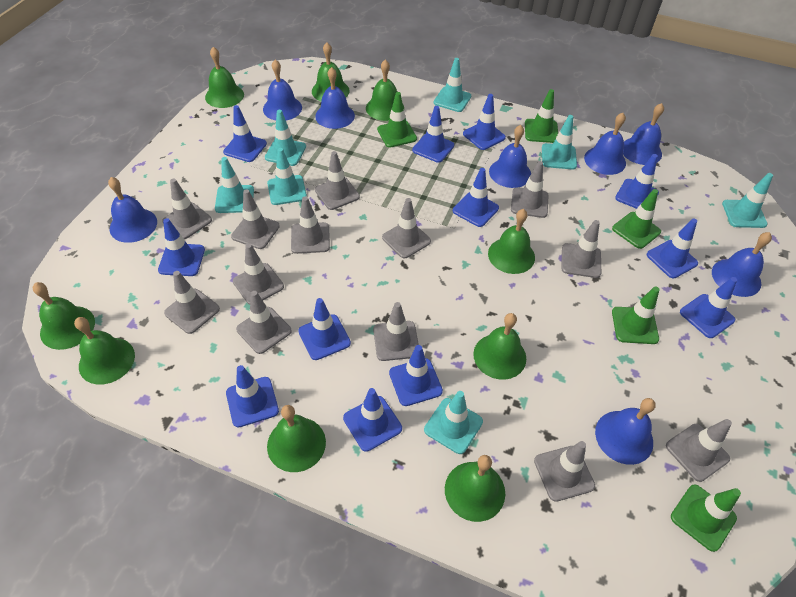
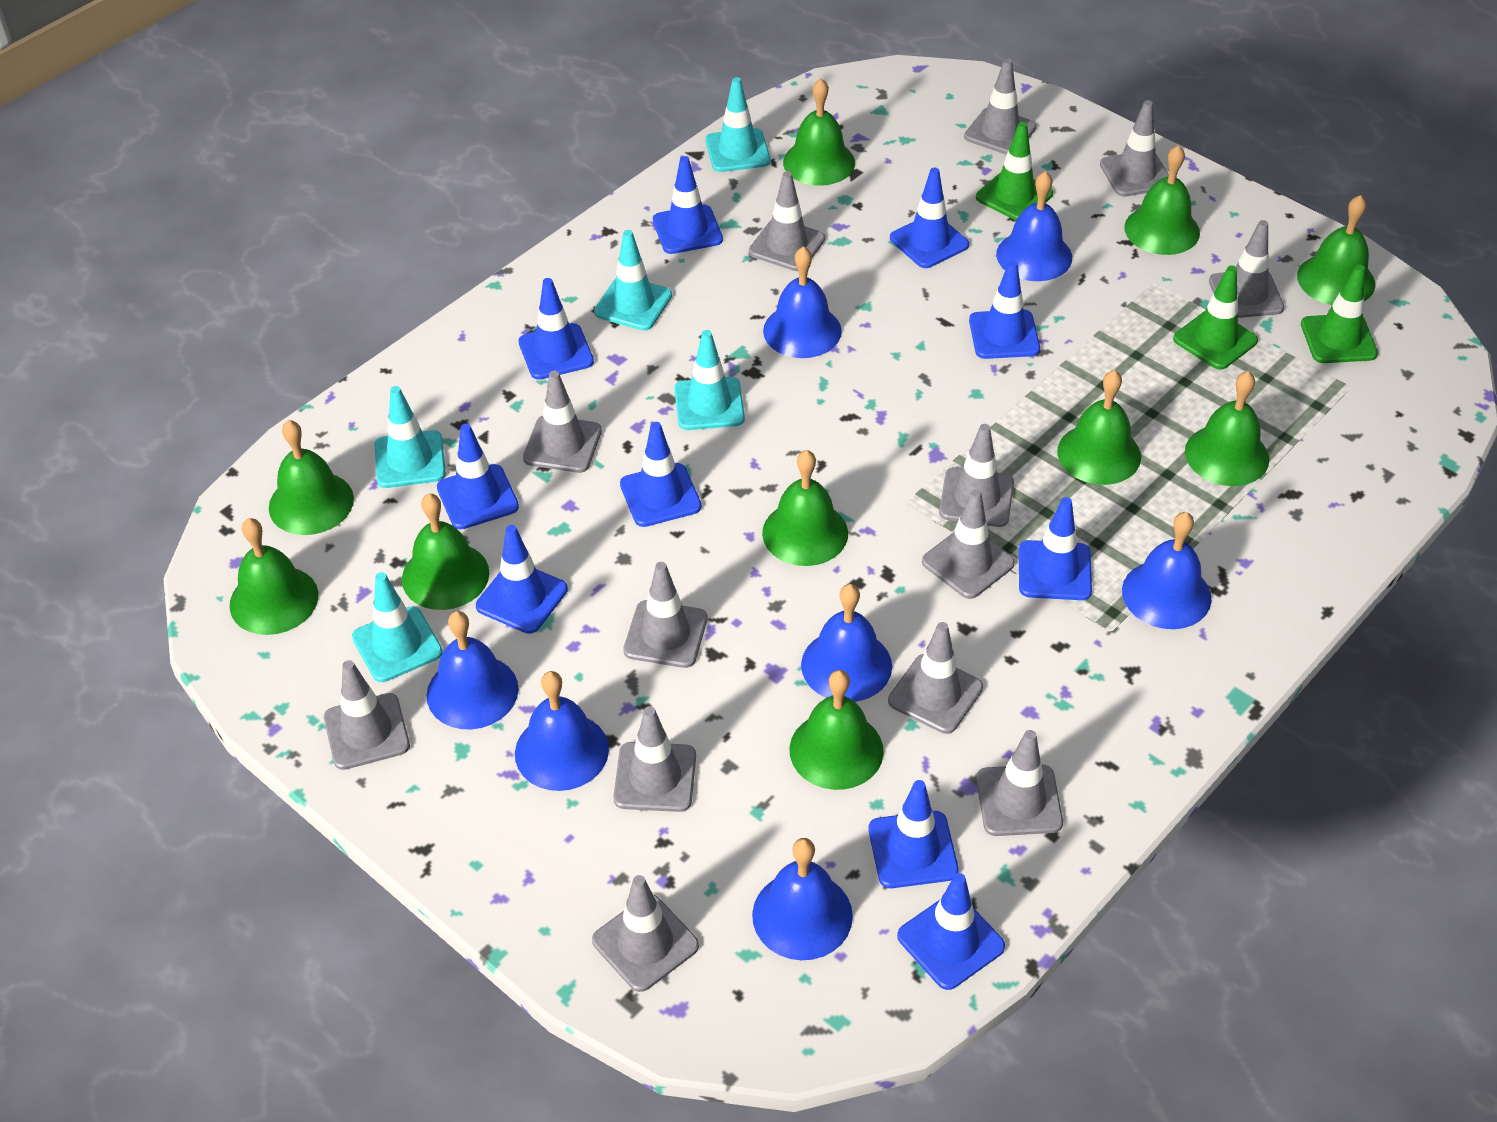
blue bell: [108,177,157,243] [263,59,302,121] [315,67,355,129] [489,125,531,188] [584,113,626,175] [595,398,656,465] [623,103,664,165] [712,232,772,297] = 8 -> [427,611,519,729] [515,671,609,791] [752,838,853,960] [763,246,842,358] [801,584,892,702] [996,171,1072,281] [1122,512,1211,629] = 7
blue traffic cone: [158,218,205,276] [223,105,267,162] [226,365,279,427] [298,298,351,360] [343,388,402,452] [389,345,443,406] [412,106,454,163] [453,168,499,227] [463,94,506,150] [615,154,659,209] [646,219,698,278] [680,277,737,338] = 12 -> [437,424,519,529] [476,525,568,634] [518,278,594,380] [620,422,701,527] [653,156,723,254] [868,780,959,888] [890,168,969,268] [897,873,1005,990] [969,260,1040,359] [1019,497,1092,600] = 10
green bell: [33,282,95,350] [74,317,135,385] [205,47,244,108] [267,405,326,472] [312,43,350,101] [366,60,404,121] [445,455,505,522] [473,313,526,380] [488,209,535,274] = 9 -> [230,518,318,635] [269,420,354,535] [402,493,489,610] [762,450,848,566] [783,78,855,186] [790,670,884,790] [1058,370,1141,485] [1124,145,1200,255] [1185,371,1269,486] [1297,195,1375,305] = 10
green traffic cone: [377,92,417,147] [525,89,558,143] [612,189,661,249] [612,287,659,344] [671,485,741,552] = 5 -> [976,122,1053,220] [1173,265,1258,370] [1301,265,1378,363] = 3
turquoise traffic cone: [215,157,254,213] [265,110,306,166] [267,148,307,205] [424,391,483,454] [433,58,471,112] [542,115,577,169] [722,173,773,228] = 7 -> [352,572,443,682] [374,386,446,488] [594,230,672,331] [674,330,745,430] [706,77,770,172] = 5

